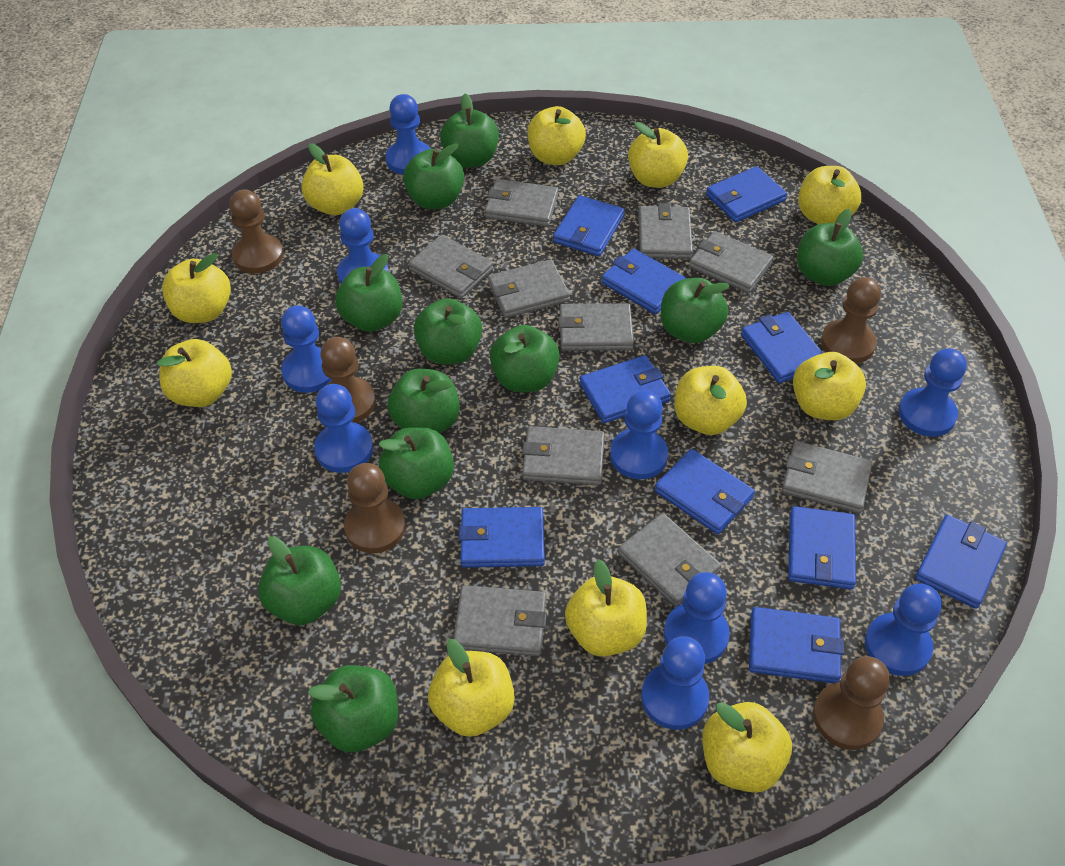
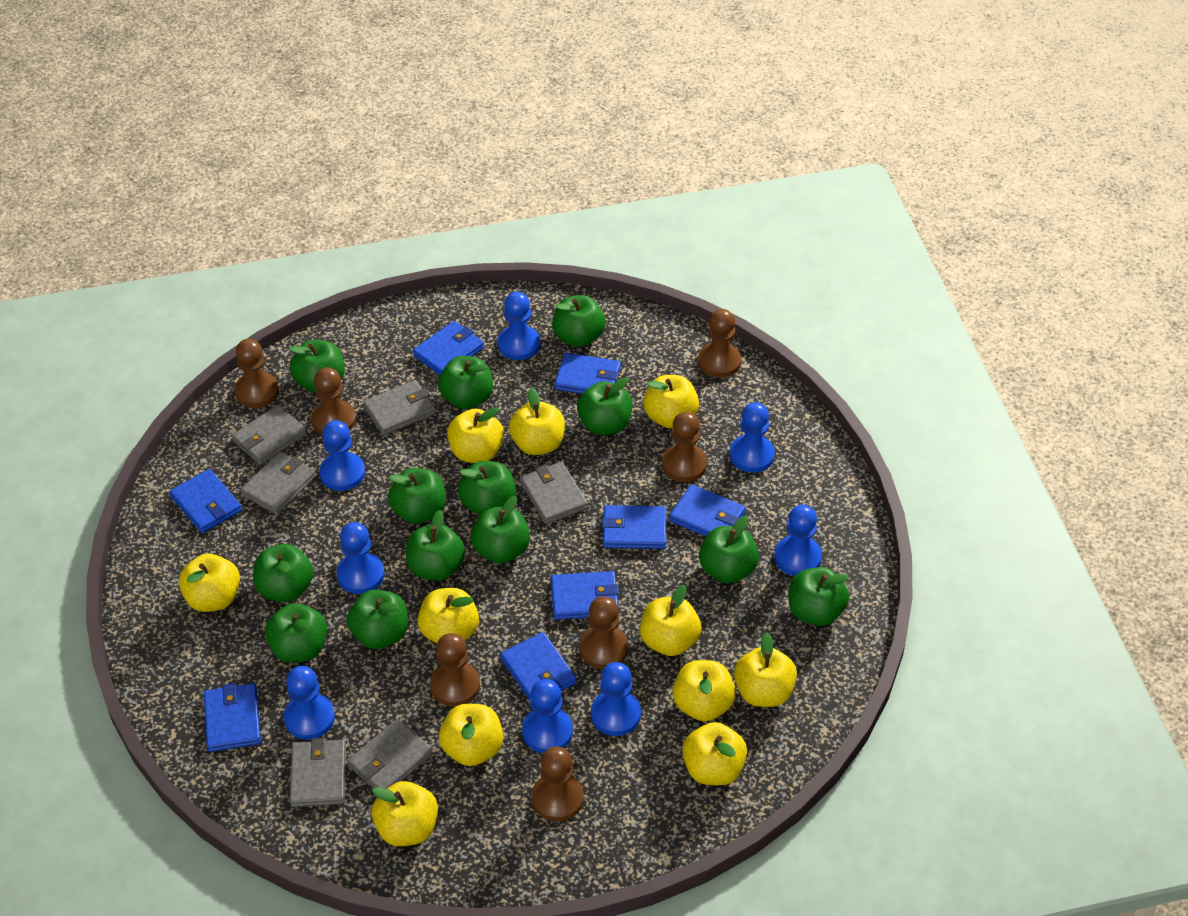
blue pawn: [281,305,332,393] [314,384,373,473] [337,208,389,284] [385,94,431,175] [610,390,668,479] [641,636,709,730] [664,572,730,664] [865,583,942,676] [899,348,967,437] = 9 -> [284,666,335,740] [319,420,365,491] [336,522,384,594] [498,292,540,360] [522,679,573,753] [591,662,641,736] [729,402,775,473] [774,505,822,576] = 8
blue wallet: [458,507,545,568] [553,195,625,256] [580,355,671,423] [602,249,687,314] [655,449,755,534] [706,166,787,222] [741,312,823,383] [749,607,844,683] [788,506,856,589] [915,515,1007,609] = 10 -> [170,469,242,533] [204,683,261,752] [413,321,484,375] [500,632,577,701] [551,571,619,620] [555,353,621,394] [602,505,666,549] [669,484,746,537] = 8
brown pawn: [229,189,283,274] [320,337,376,423] [344,463,405,553] [813,656,890,750] [821,277,881,364] = 5 -> [234,339,279,408] [311,367,356,435] [430,633,480,707] [532,747,584,822] [579,596,628,669] [662,412,707,482] [698,309,741,378] = 7
green apple: [258,536,341,625] [308,665,398,753] [335,254,402,332] [379,427,454,499] [388,369,460,433] [403,143,464,209] [414,298,482,364] [440,93,499,168] [490,325,560,392] [661,278,730,343] [797,209,863,286] = 11 -> [253,544,314,602] [265,603,327,663] [289,340,345,392] [347,590,408,649] [388,468,446,524] [406,510,465,581] [438,356,493,409] [458,461,516,515] [471,496,530,564] [552,295,606,347] [577,377,633,435] [699,516,759,583] [789,567,849,626] = 13
grey wallet: [409,235,494,298] [453,585,547,656] [485,179,558,227] [488,260,570,318] [522,426,605,485] [558,303,634,351] [618,513,722,607] [639,203,693,259] [689,231,774,293] [782,441,872,514] = 10 -> [232,405,307,465] [241,452,316,515] [290,738,346,807] [347,719,433,789] [363,380,436,435] [520,461,588,524] = 6

